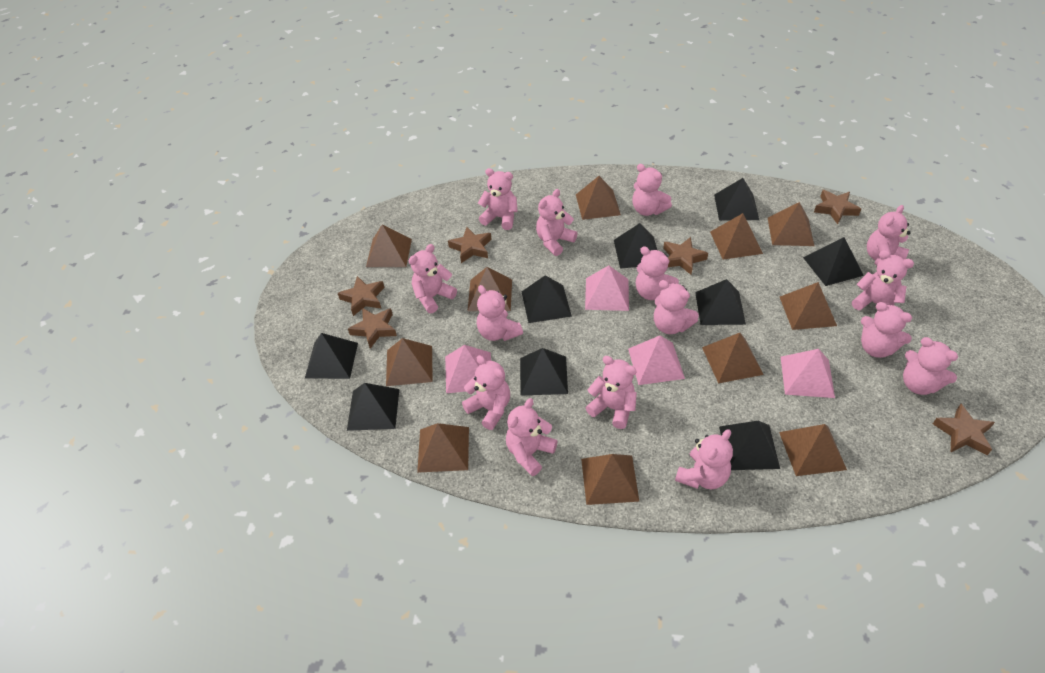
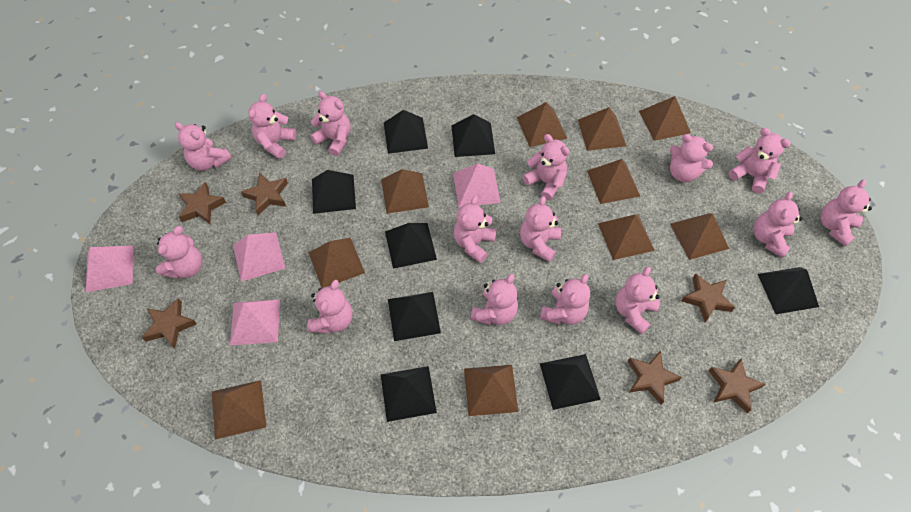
black pyramid: [305,333,358,379] [347,383,399,431] [520,348,568,396] [522,275,572,323] [614,223,657,269] [695,279,746,325] [714,178,759,221] [719,421,780,470] [803,237,864,286] = 9 -> [312,170,356,214] [380,366,437,422] [384,110,428,154] [385,223,437,269] [388,292,441,341] [451,114,495,157] [540,354,601,410] [758,267,819,314] = 8
brown pyramid: [366,224,412,267] [386,338,433,386] [417,423,469,473] [467,267,512,311] [576,176,621,220] [581,454,640,505] [702,333,764,383] [710,213,763,260] [768,202,814,246] [779,424,847,476] [780,282,837,330] = 11 -> [212,380,266,439] [309,238,365,288] [381,169,429,214] [464,365,518,416] [517,102,568,147] [578,107,626,151] [587,159,640,204] [598,214,655,260] [639,96,691,141] [670,213,729,260] = 10

